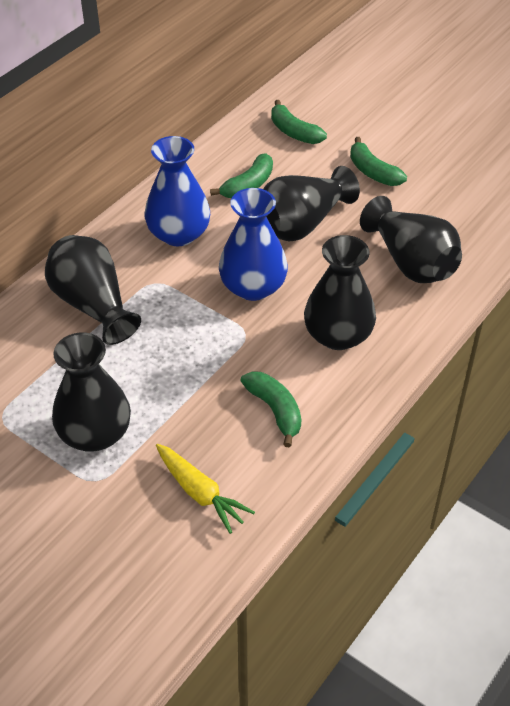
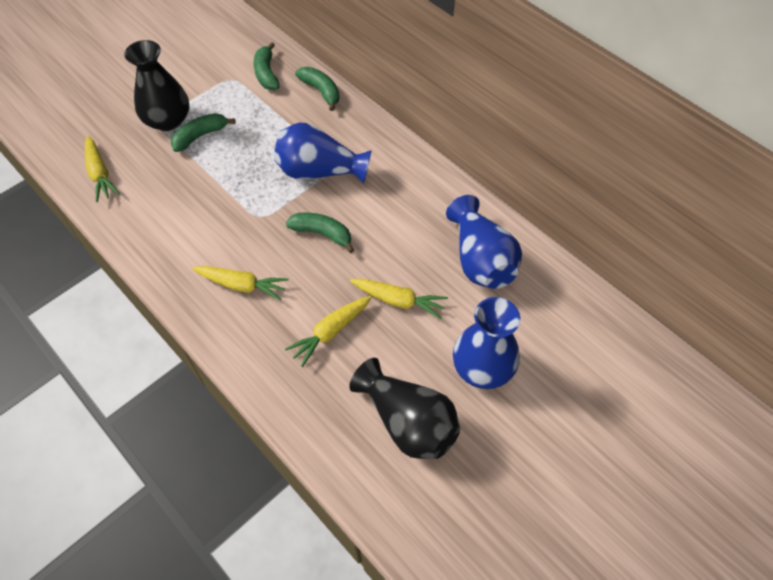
black vase: [45,235,141,345] [52,332,131,452] [263,166,360,242] [304,235,376,350] [360,196,462,283] = 5 -> [124,40,189,131] [349,358,460,459] = 2
blue vase: [145,136,210,246] [219,188,288,301] = 2 -> [274,123,372,184] [446,195,522,289] [453,297,520,389] = 3
yellow carrot: [156,444,255,534] = 1 -> [85,136,120,202] [192,266,289,301] [285,296,372,367] [350,279,448,319] = 4

